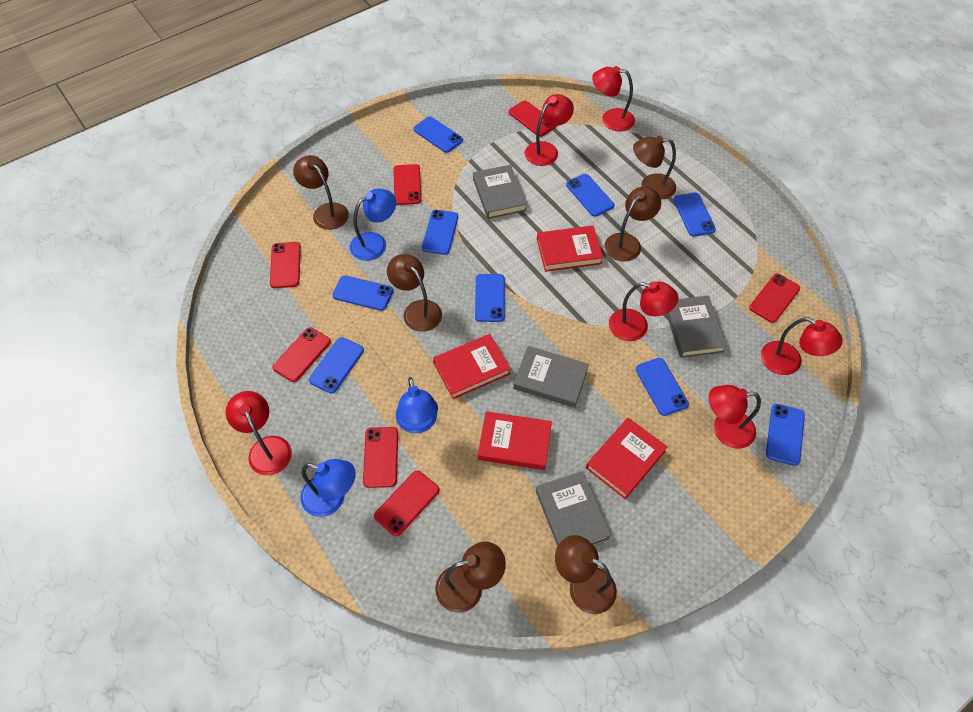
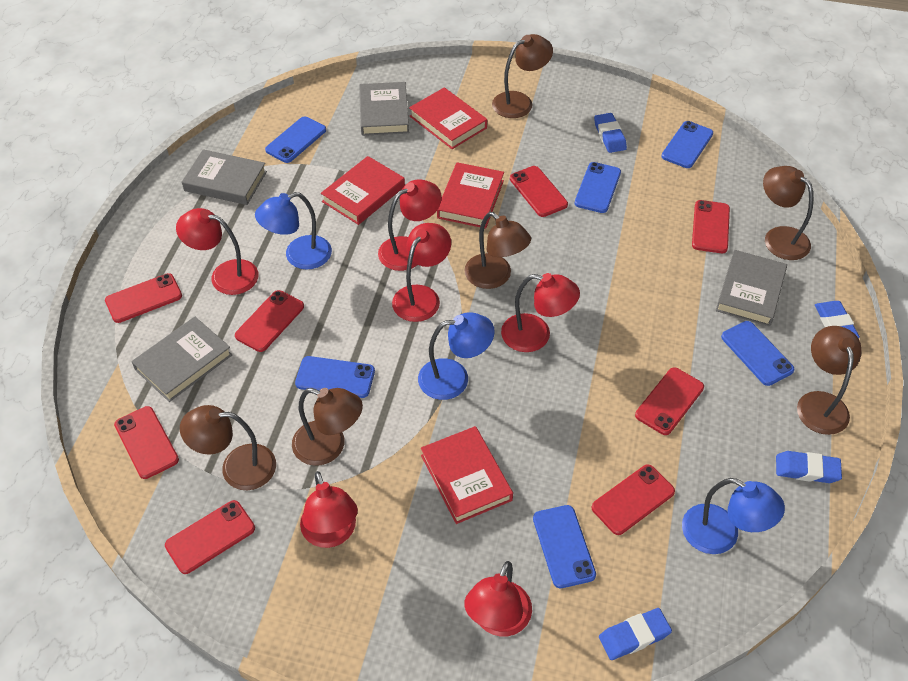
blue eraser: none = 0 -> [594,113,627,153] [599,608,672,660] [776,451,842,483] [815,301,860,338] = 4
blue phone: [309,337,364,393] [332,275,393,311] [413,116,463,153] [422,210,458,255] [475,274,505,322] [566,174,614,217] [636,358,689,416] [674,193,716,237] [766,404,805,466] = 9 -> [265,116,326,163] [295,356,375,398] [533,505,596,588] [575,162,621,213] [661,121,713,168] [721,321,795,386] = 6
red phone: [270,242,301,288] [272,327,331,382] [363,427,398,488] [374,471,439,536] [394,164,422,205] [509,100,556,137] [749,274,800,323] = 7 -> [105,273,182,323] [114,406,179,479] [165,500,255,574] [235,290,304,352] [510,166,568,217] [591,464,675,535] [635,367,704,435] [692,200,730,253] = 8

